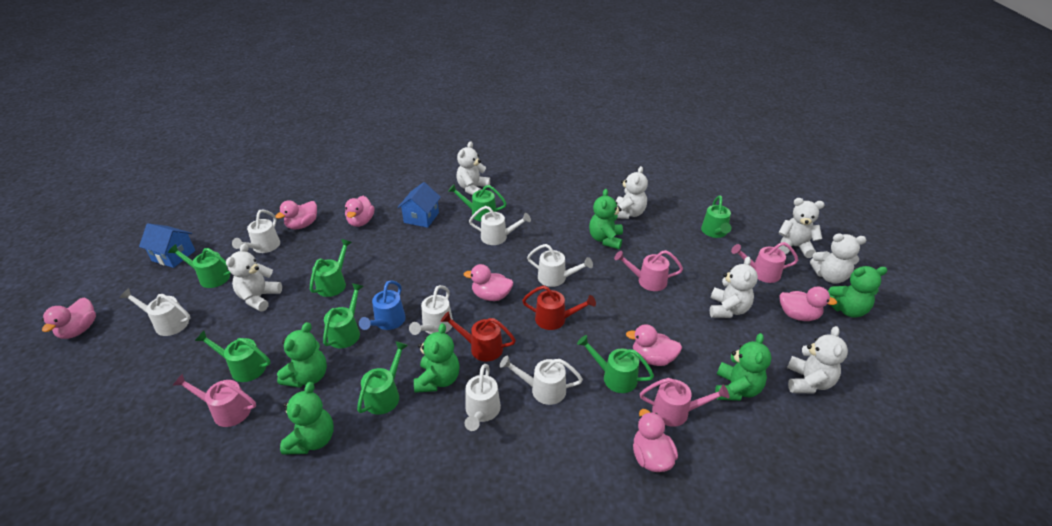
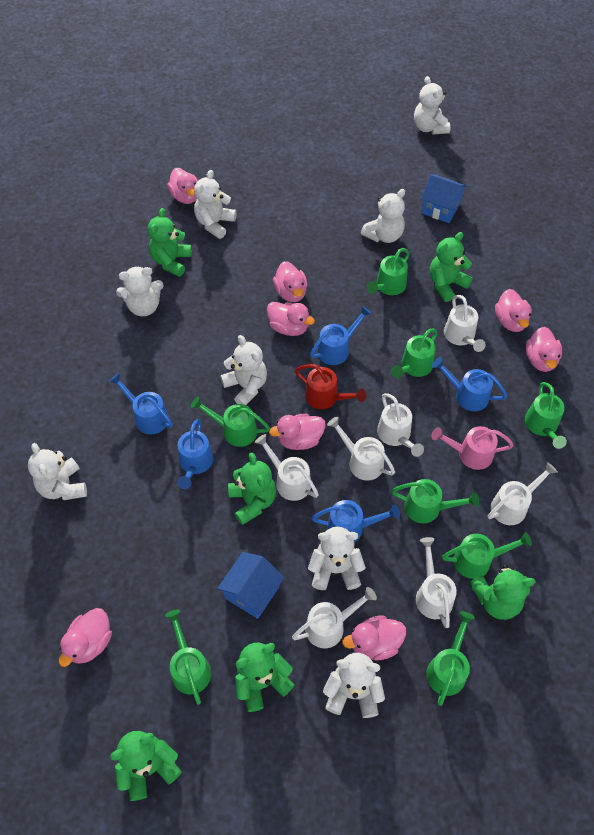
blue watering can: [359,280,406,330] = 1 -> [109,373,173,434] [177,419,214,489] [310,306,372,365] [312,500,400,542] [432,357,507,411] = 5
pink duck: [42,298,96,339] [275,200,317,229] [345,196,374,227] [464,264,513,301] [626,324,682,366] [633,409,678,472] [780,286,837,321] = 7 -> [59,608,112,667] [167,168,198,204] [267,302,315,336] [269,414,326,450] [273,261,307,302] [343,615,406,660] [495,289,532,332] [526,327,562,372] = 8
pink watering can: [172,374,256,427] [614,250,683,291] [640,378,729,427] [731,242,798,283] = 4 -> [431,426,514,470] = 1
red watering can: [441,311,516,362] [522,285,596,330] = 2 -> [295,364,366,409] = 1
white teddy bear: [226,243,282,312] [456,141,490,195] [616,166,648,219] [710,257,758,318] [778,198,825,258] [787,326,848,394] [810,233,866,284] = 7 -> [28,443,87,500] [116,266,164,316] [194,170,236,239] [220,335,267,405] [308,527,366,590] [323,653,385,718] [361,189,405,243] [414,76,450,135] = 8

